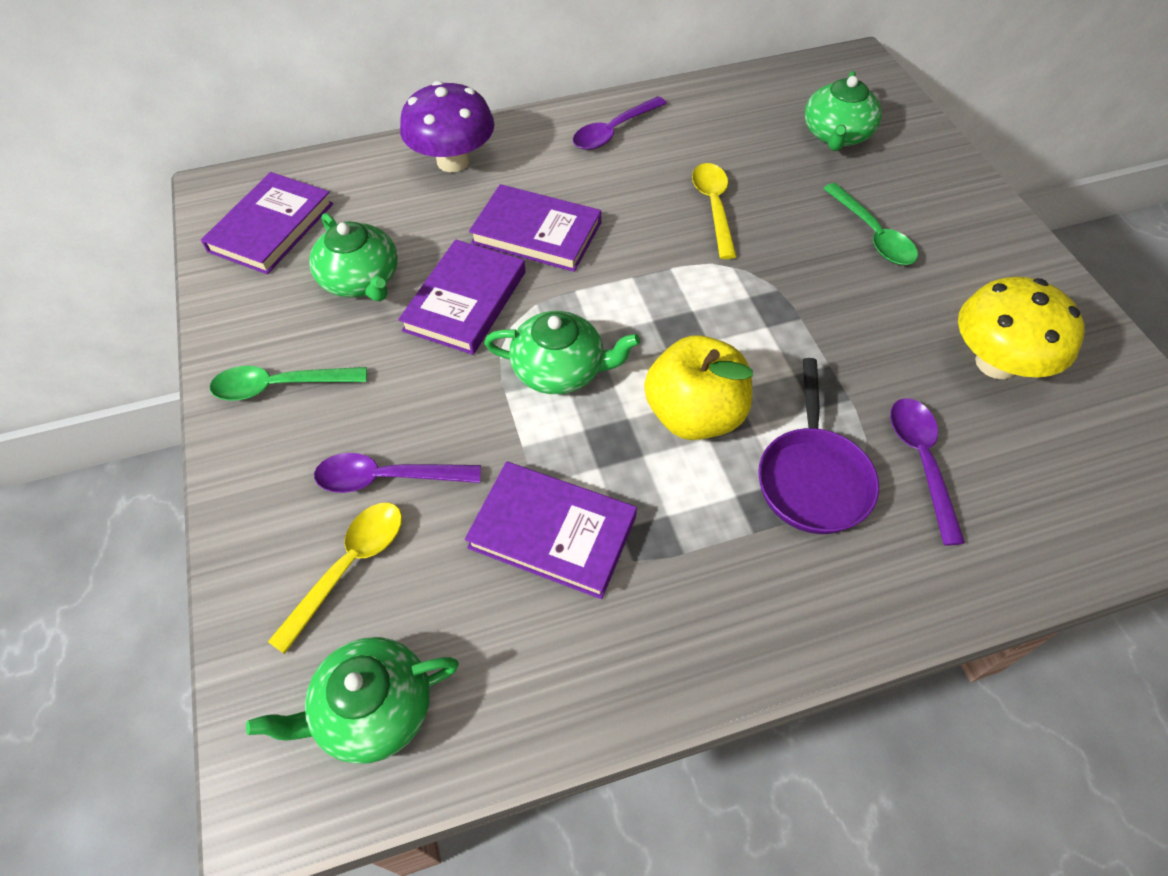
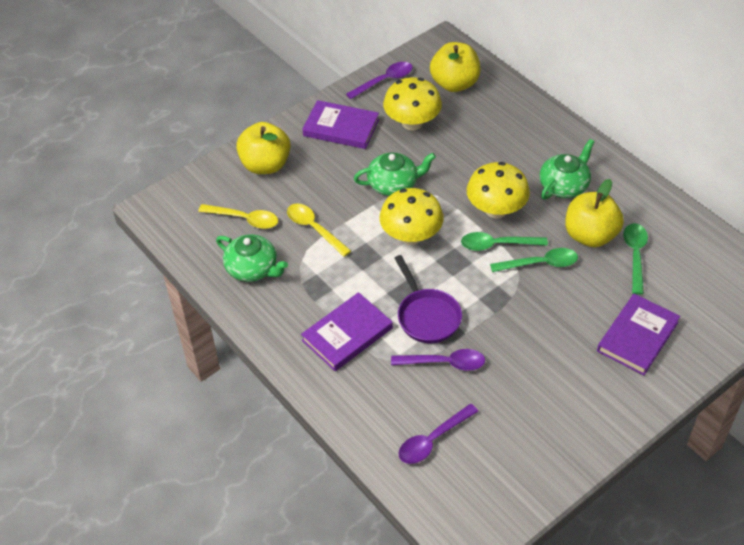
green spoon: [210,366,367,400] [823,183,918,265] = 2 -> [461,232,548,251] [490,248,578,272] [623,223,648,295] = 3
green teapot: [246,637,459,764] [309,213,398,301] [484,311,640,394] [804,71,882,151] = 4 -> [216,234,288,282] [354,153,436,196] [540,139,594,199] = 3
purple book: [201,172,333,274] [398,239,526,355] [465,462,637,599] [469,184,601,272] = 4 -> [301,292,393,371] [303,100,379,149] [597,294,680,375] = 3
purple mushroom: [400,81,494,172] = 1 -> none = 0
yellow apple: [644,335,753,440] = 1 -> [236,122,291,174] [430,42,480,92] [565,179,624,247] = 3
yellow mushroom: [958,277,1085,379] = 1 -> [380,188,444,245] [383,77,442,131] [467,162,530,218] = 3

